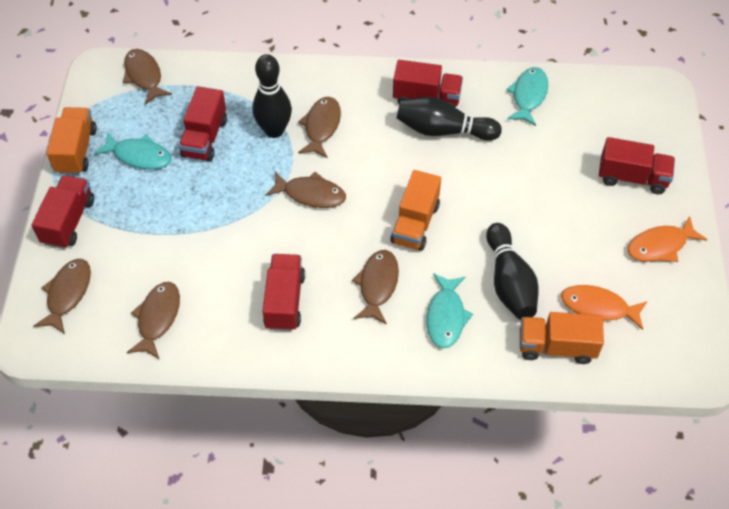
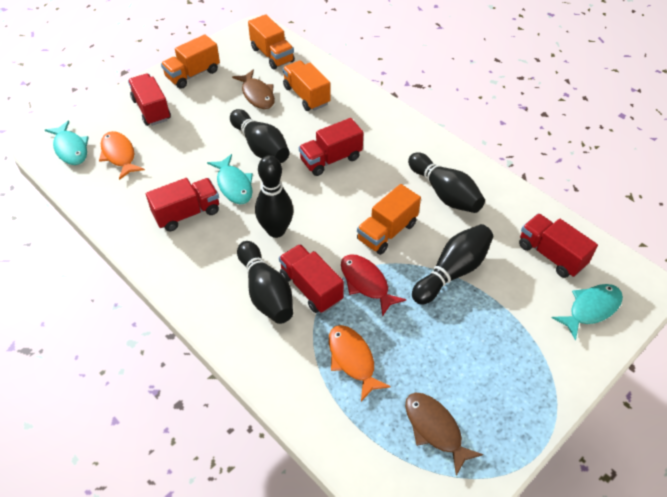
black bowling pin: [253,54,292,138] [396,97,502,141] [486,223,539,320] = 3 -> [230,109,290,163] [237,241,293,324] [255,155,293,238] [408,153,485,213] [412,224,493,305] = 5
brown fish: [33,259,91,334] [123,49,172,105] [127,282,180,360] [266,172,346,208] [298,97,341,158] [352,250,399,325] = 6 -> [232,69,275,109] [405,393,483,476] = 2
orange truck: [47,107,97,175] [391,170,441,251] [520,312,604,364] = 3 -> [161,34,220,89] [248,14,295,69] [283,61,330,111] [357,184,421,255] = 4
red fish: none = 0 -> [341,254,406,317] = 1

